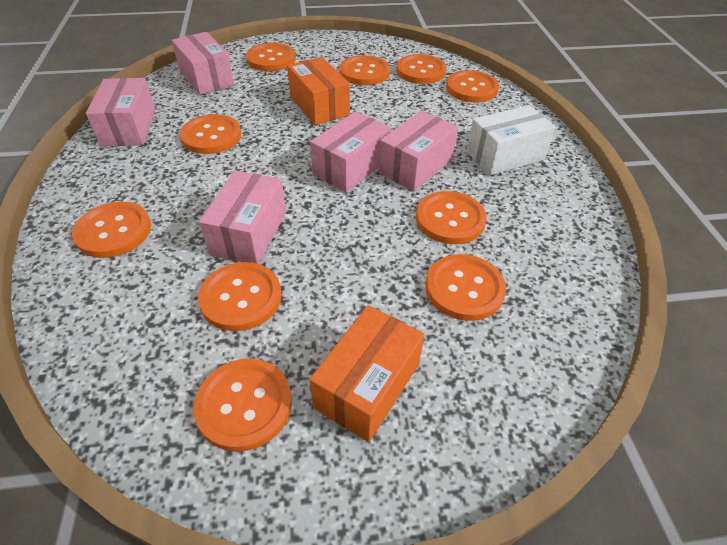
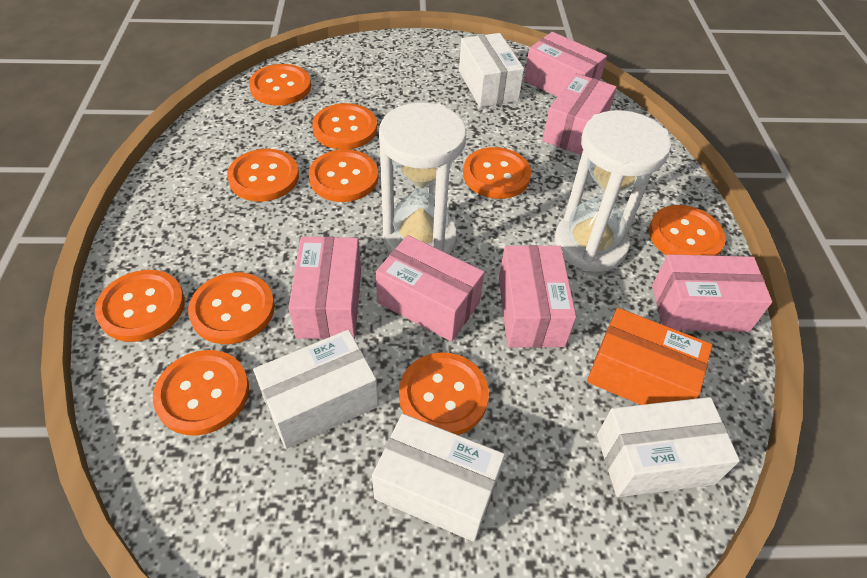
orange box: [287,57,350,125] [309,305,425,442] = 2 -> [587,308,712,405] = 1
pink box: [86,78,156,147] [172,32,234,95] [199,171,286,264] [310,111,391,193] [378,111,458,191] = 5 -> [288,236,361,339] [376,235,484,342] [499,245,576,348] [524,32,607,97] [542,73,617,155] [652,254,772,332] = 6
white box: [467,105,556,175] = 1 -> [253,330,378,449] [372,414,505,542] [459,33,524,107] [597,397,740,497] = 4
white hourglass: none = 0 -> [379,102,466,254] [554,110,671,272] = 2

